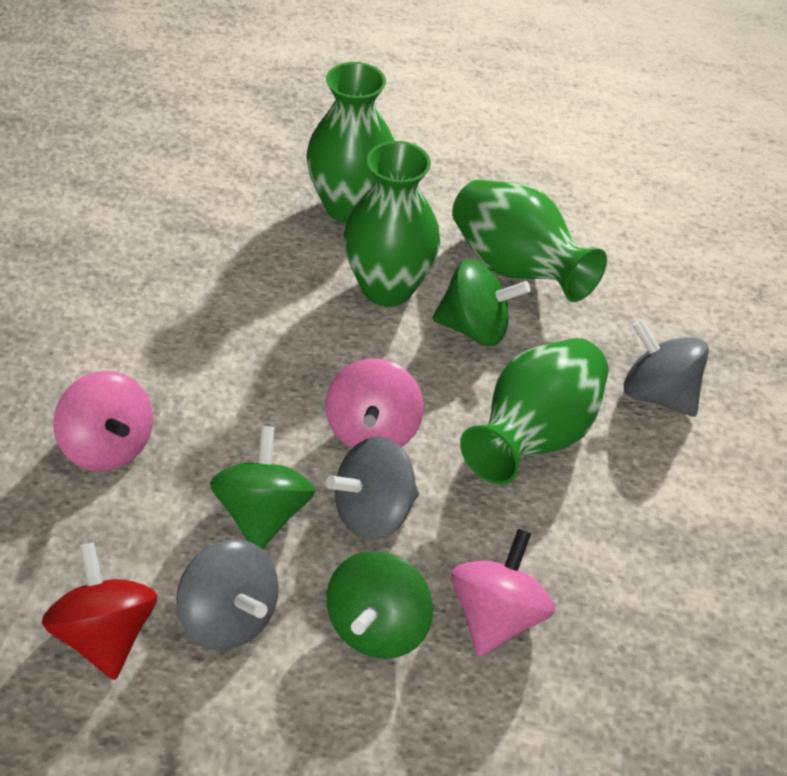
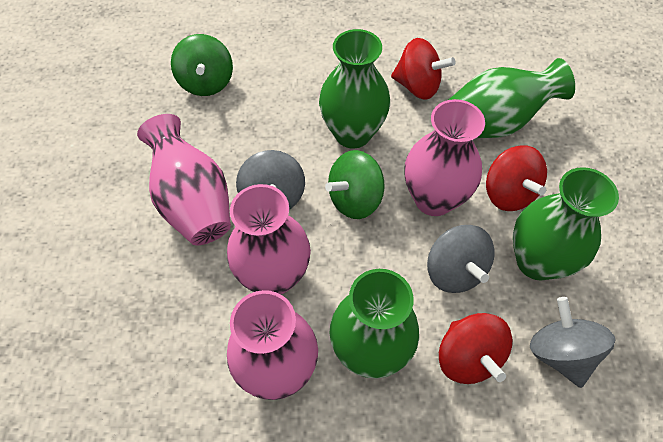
green spinning top: [210,426,315,549] [326,551,433,659] [433,259,530,346] = 3 -> [171,34,233,96] [325,150,384,219] = 2
pink spinning top: [53,371,153,471] [326,359,424,448] [451,529,555,657] = 3 -> none = 0
pink vase: none = 0 -> [137,114,231,245] [227,184,311,294] [227,290,318,400] [404,99,485,216] = 4
red spinning top: [42,542,157,680] = 1 -> [391,38,456,99] [439,313,512,384] [486,145,547,211] = 3

